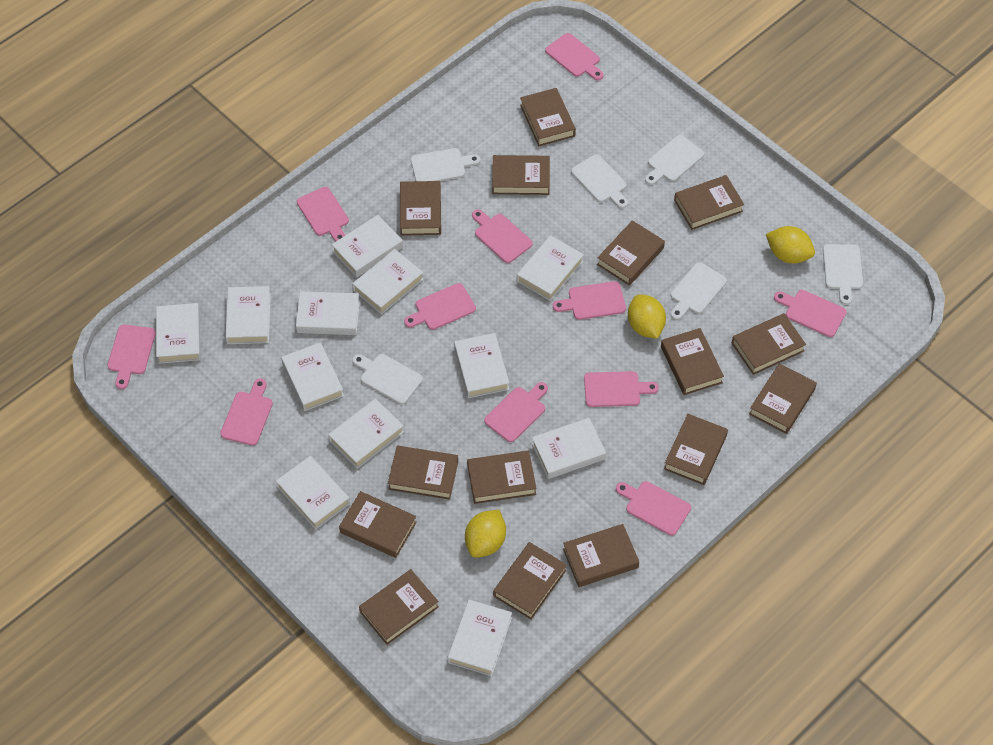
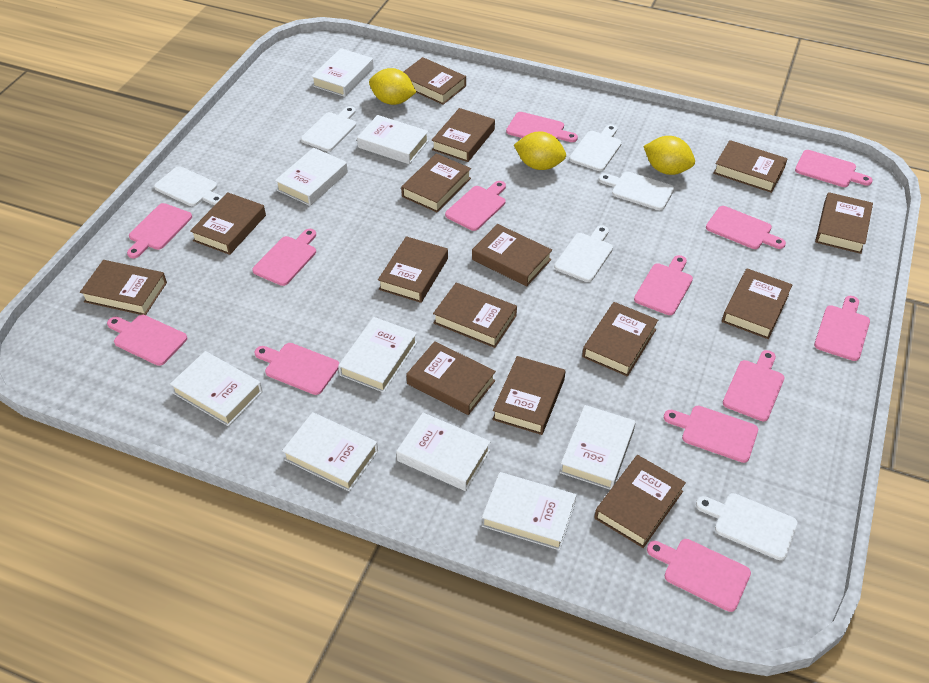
pink cutting board: [107,325,156,389] [220,378,273,446] [297,187,349,242] [404,283,476,330] [472,210,533,263] [484,382,548,442] [545,33,604,80] [553,281,626,320] [584,371,659,407] [616,481,691,536] [774,290,846,337] = 11 -> [107,315,187,366] [127,203,192,258] [252,229,316,286] [255,343,339,395] [445,181,506,231] [506,112,578,142] [634,255,693,315] [647,539,751,612] [664,406,758,463] [706,206,786,249] [723,350,784,421] [795,150,873,187] [814,296,870,361] = 13
white book: [156,303,201,364] [225,286,271,344] [276,456,350,530] [281,342,344,411] [296,291,360,335] [328,398,404,469] [332,215,403,277] [352,249,424,315] [448,600,512,676] [454,333,509,398] [517,235,584,301] [532,418,606,479] = 12 -> [170,351,263,426] [275,148,348,206] [282,412,378,491] [311,48,374,97] [338,317,417,393] [357,115,429,164] [396,413,491,491] [482,472,576,550] [560,405,636,490] = 9

